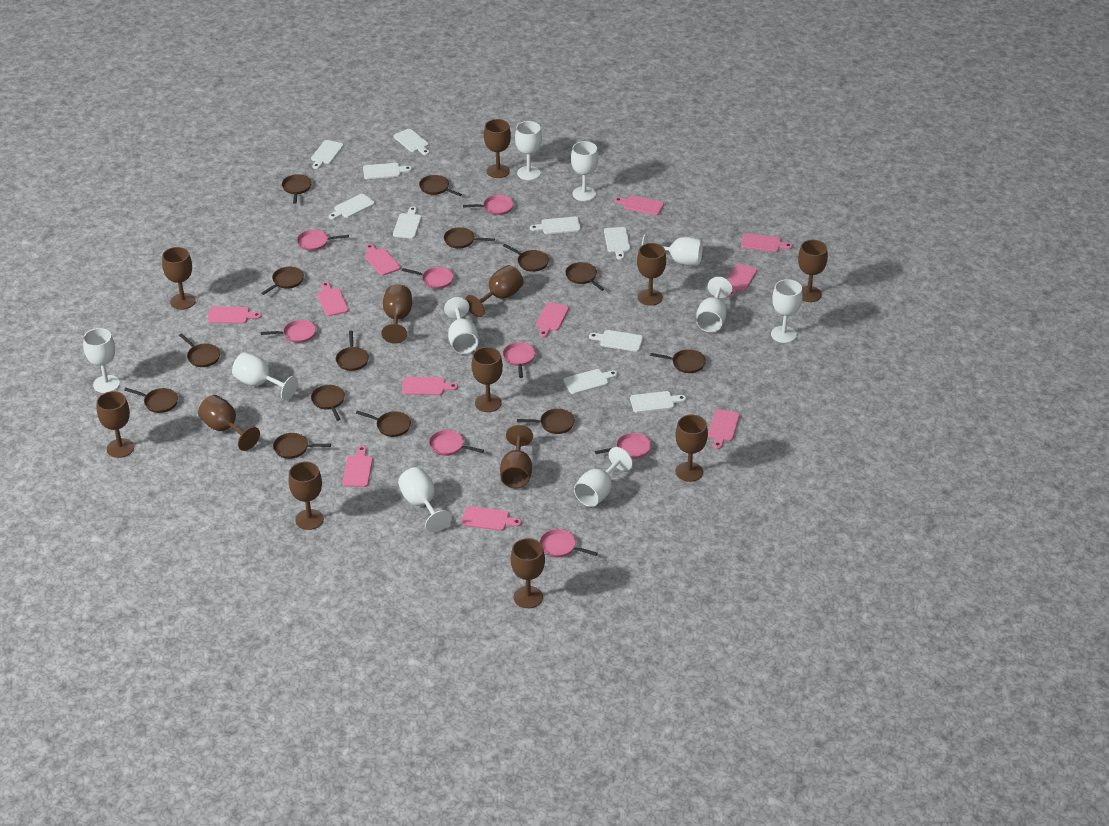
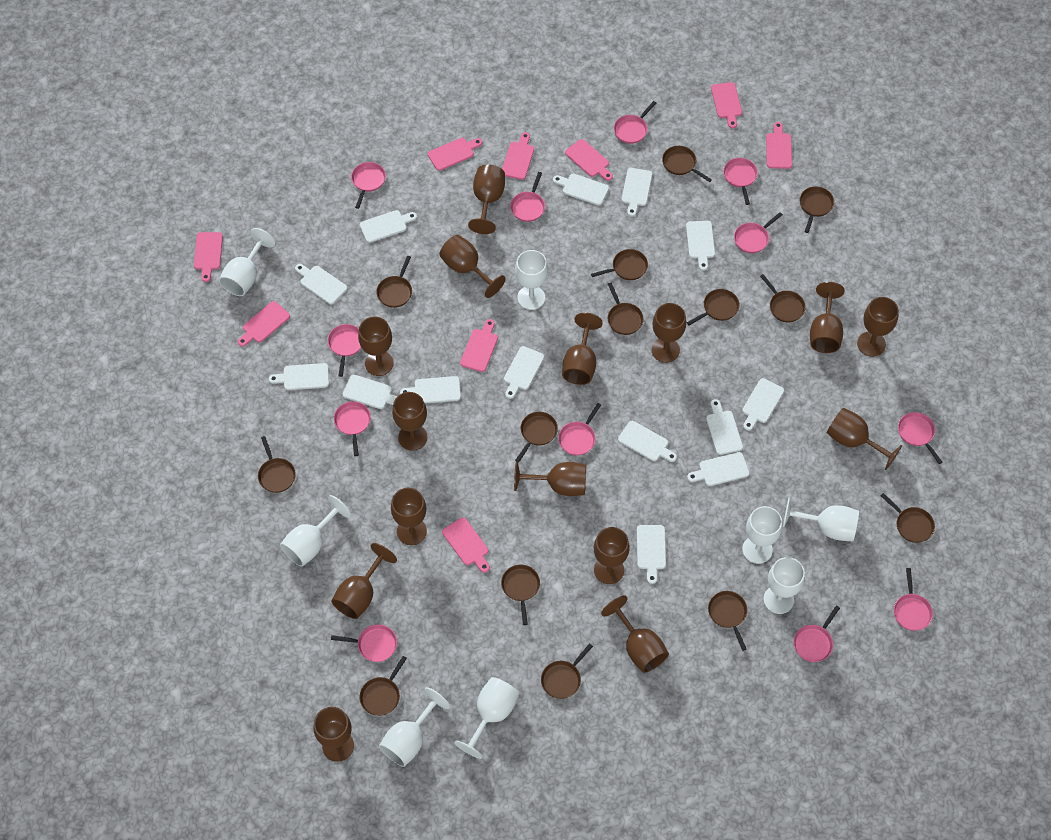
brown goblet: [97,391,134,458] [162,247,196,310] [198,395,260,451] [289,462,324,530] [381,284,412,344] [465,265,524,317] [472,347,503,412] [484,119,511,178] [500,425,533,489] [511,538,545,608] [637,243,666,306] [675,415,708,482] [798,240,828,302] = 13 -> [313,707,354,762] [331,543,397,619] [358,317,393,376] [391,488,427,545] [392,392,427,451] [439,235,506,298] [468,164,505,234] [514,461,586,496] [562,312,603,385] [594,527,630,584] [601,596,669,673] [651,303,686,363] [810,282,844,353] [827,408,902,470] [857,297,899,357] = 15
pink cutting board: [207,306,261,324] [317,282,349,316] [342,446,373,487] [365,244,401,276] [402,377,458,395] [462,506,522,531] [536,302,569,338] [614,195,664,215] [708,409,740,449] [727,264,757,297] [741,233,793,252] = 11 -> [194,232,223,282] [238,301,290,347] [428,138,482,171] [442,517,490,573] [460,319,498,372] [502,132,534,180] [565,139,613,181] [711,82,742,128] [766,122,792,169] = 9
pink pan: [261,320,316,343] [297,230,349,251] [402,267,454,289] [429,430,484,456] [463,195,514,215] [503,342,536,378] [540,529,598,557] [595,433,651,459] = 8 -> [328,324,361,377] [331,624,397,662] [334,401,371,456] [351,162,386,209] [510,172,545,222] [558,403,601,456] [614,101,656,144] [723,158,758,205] [734,212,783,253] [794,606,840,662] [894,568,933,631] [898,412,942,464] = 12
white cutting board: [311,140,344,169] [329,194,375,220] [363,163,412,179] [393,129,430,155] [393,207,421,239] [530,217,581,234] [563,369,618,394] [589,330,643,352] [604,227,630,260] [630,391,686,413] = 10 -> [269,363,329,390] [295,264,347,304] [343,375,397,409] [360,210,417,243] [400,376,461,404] [504,346,544,399] [553,174,609,206] [618,421,677,462] [622,168,652,217] [637,525,666,584] [686,221,715,271] [687,452,750,486] [706,399,743,455] [742,378,784,431] = 14
white goblet: [83,328,120,393] [232,352,298,401] [398,467,452,532] [444,297,478,354] [515,121,542,180] [571,141,598,201] [574,447,633,507] [642,234,703,265] [696,277,733,332] [771,279,803,343] = 10 -> [219,228,276,296] [280,495,351,567] [379,687,450,767] [454,677,519,759] [515,250,548,310] [742,506,782,564] [764,557,805,614] [783,497,859,541] = 8

